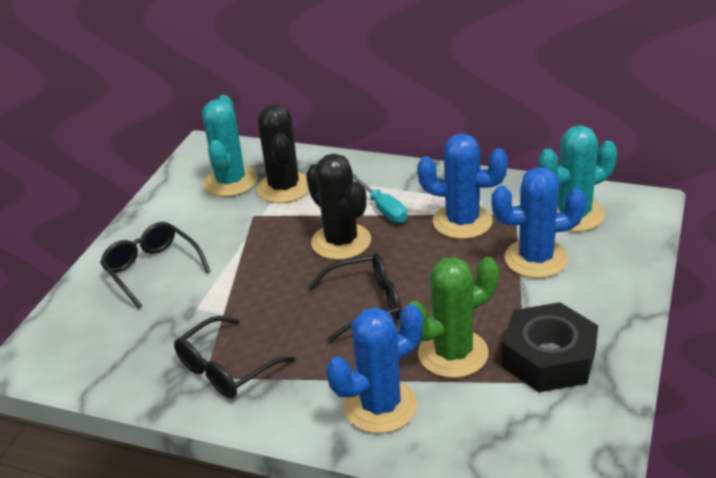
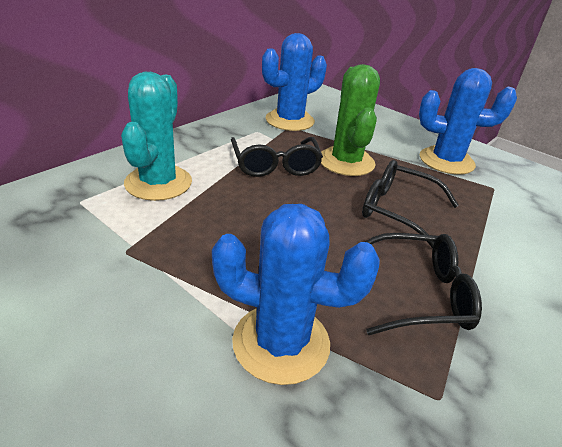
black cactus: [257,104,309,203] [306,154,371,260] = 2 -> none = 0
black nut: [502,302,598,392] = 1 -> none = 0
turquoise cactus: [202,95,258,197] [538,125,617,232] = 2 -> [121,72,192,201] = 1
turquoise screwdriver: [353,173,407,223] = 1 -> none = 0

